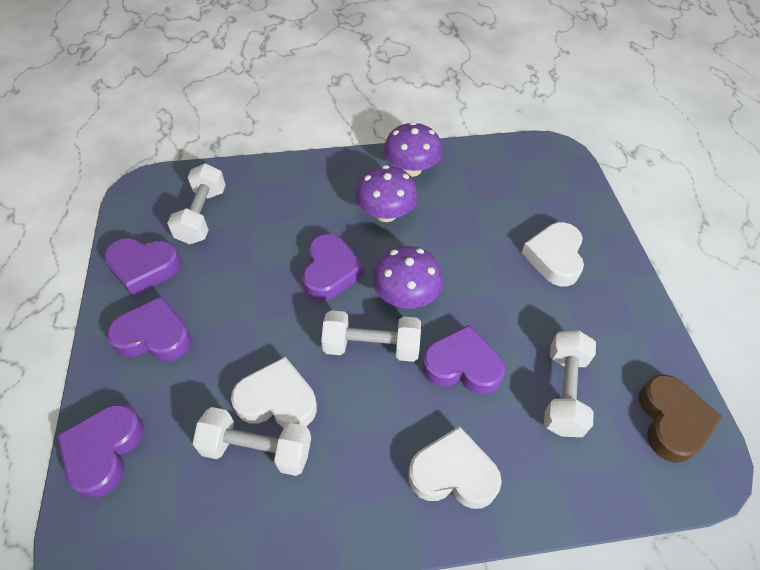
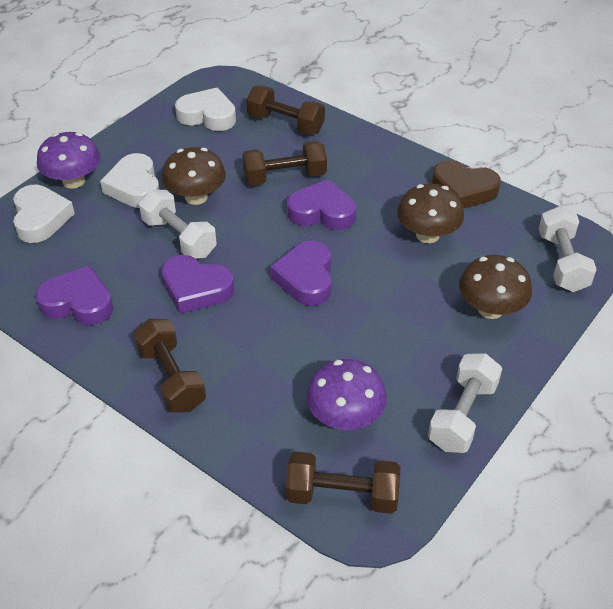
brown dumbbell: none = 0 -> [133,318,206,413] [242,141,327,185] [246,86,325,135] [285,451,400,514] = 4
brown mushroom: none = 0 -> [162,147,226,205] [397,184,464,243] [459,255,532,319] = 3
purple heart: [57,404,144,498] [104,238,181,296] [107,296,192,362] [303,234,365,301] [422,325,505,394] = 5 -> [35,266,113,325] [161,255,235,314] [270,241,332,306] [287,179,356,230] = 4
purple mushroom: [355,165,418,222] [373,246,443,309] [384,122,443,177] = 3 -> [37,132,100,189] [306,359,387,430] = 2
white dumbbell: [167,164,226,244] [193,407,311,476] [321,310,421,362] [544,330,596,437] = 4 -> [139,190,217,258] [428,353,502,453] [539,206,597,292] = 3

